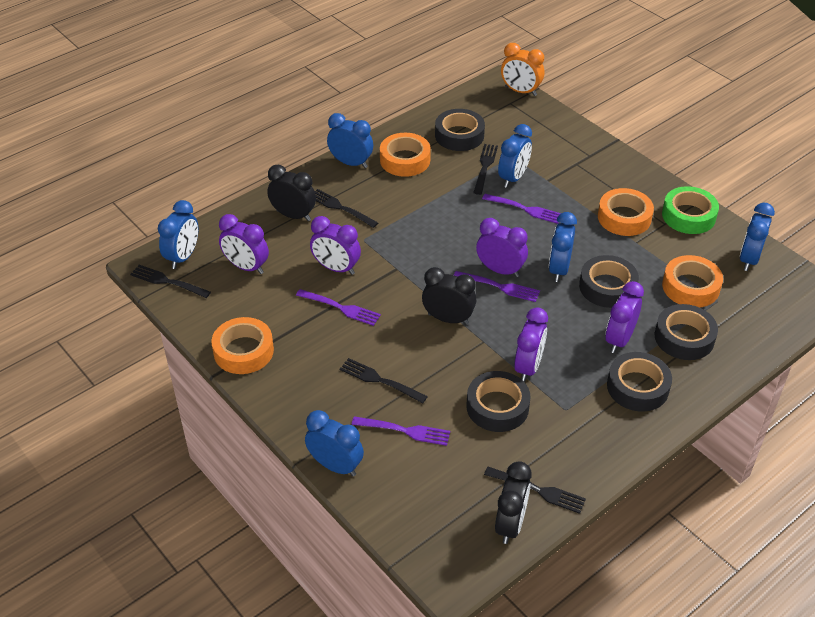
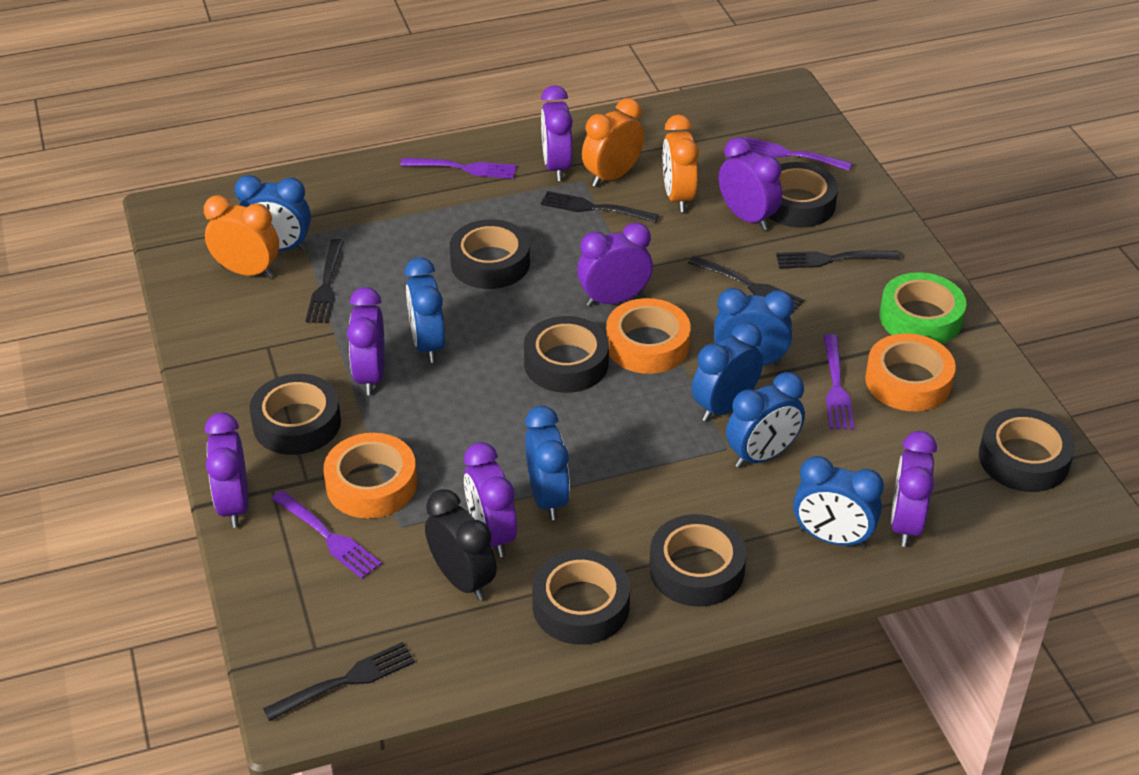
black clock: [267,165,316,221] [422,267,476,325] [495,461,531,544] = 3 -> [425,489,497,601] = 1
black tape: [435,109,485,151] [466,371,531,432] [579,255,639,308] [607,352,672,412] [655,304,718,360] = 5 -> [250,374,341,455] [450,219,530,289] [524,316,609,393] [532,549,630,645] [649,514,747,607] [768,162,838,228] [979,408,1075,492] = 7
blue clock: [158,200,198,269] [305,410,364,476] [327,113,373,168] [498,124,532,188] [549,212,577,282] [740,203,775,271] = 6 -> [235,175,311,251] [405,257,445,363] [525,406,570,520] [692,322,763,422] [714,288,794,366] [726,372,805,468] [793,456,884,548] = 7
orange clock: [501,43,544,96] = 1 -> [204,195,279,278] [582,98,644,187] [663,115,699,212] = 3
orange tape: [211,317,274,374] [380,133,431,177] [598,188,654,236] [662,255,723,308] = 4 -> [324,433,417,518] [606,298,691,374] [865,333,956,411] = 3
purple clock: [219,214,269,274] [310,216,361,275] [476,218,528,277] [514,307,548,382] [606,281,644,353] = 5 -> [205,413,248,528] [347,287,385,395] [464,442,517,557] [541,85,573,181] [577,222,653,307] [719,137,782,230] [891,431,937,547] = 7

